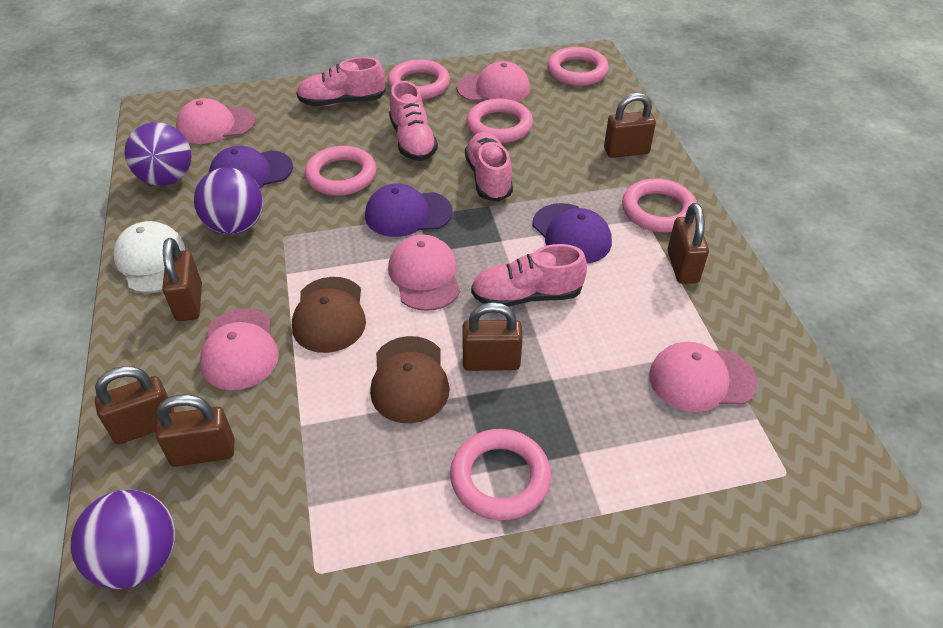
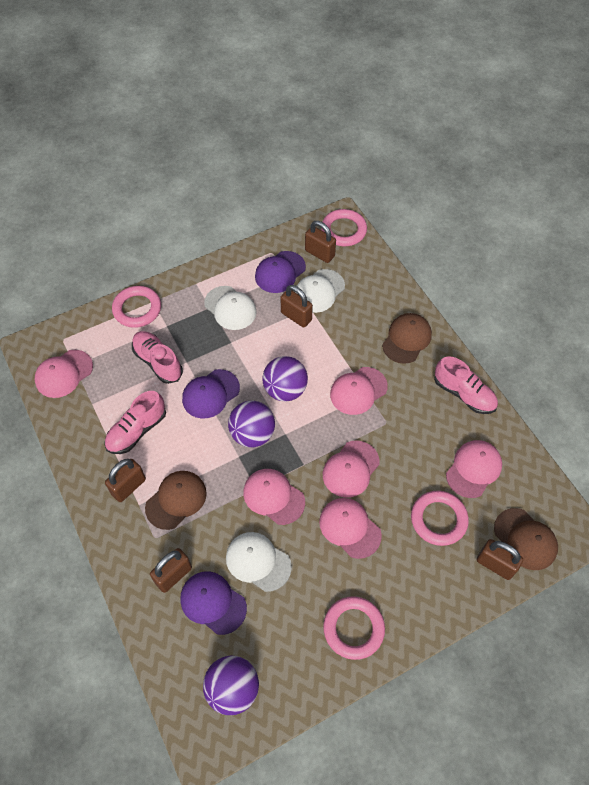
brown cap: [292,277,366,353] [370,336,450,423] = 2 -> [145,471,207,530] [382,313,432,364] [494,508,558,570] = 3
brown padlock: [95,366,174,444] [155,394,234,467] [162,238,202,321] [462,302,523,371] [604,93,656,158] [668,203,709,284] = 6 -> [105,459,146,502] [150,548,192,593] [280,285,313,328] [305,221,336,263] [477,539,523,580] = 5
pink cap: [176,98,256,144] [200,309,279,390] [388,235,460,311] [457,61,530,102] [649,342,758,412] = 5 -> [34,350,93,398] [243,469,305,525] [319,498,382,559] [323,441,380,498] [330,367,388,415] [446,440,502,498] = 6
pink ring: [305,146,377,196] [387,59,450,100] [450,429,551,520] [466,98,533,143] [547,47,609,86] [622,178,697,232] = 6 -> [112,286,161,328] [321,209,367,246] [323,596,385,660] [411,491,469,546] = 4
pink shoe: [296,57,386,106] [389,81,438,161] [465,132,513,202] [471,244,587,307] = 4 -> [104,391,166,454] [132,331,183,384] [434,356,498,414] = 3
white cap: [113,221,185,294] = 1 -> [204,286,257,330] [226,532,292,592] [297,269,345,313] = 3

